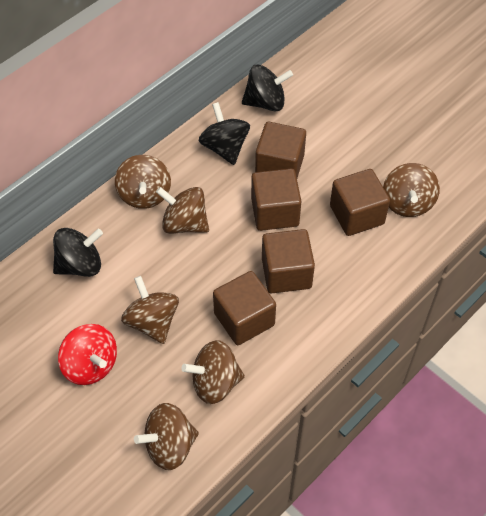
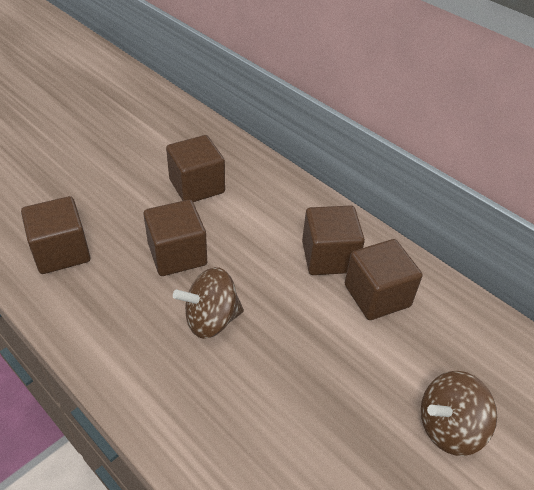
black spinning top: [53,228,103,277] [199,102,250,165] [242,65,293,111] = 3 -> none = 0
brown spinning top: [115,155,171,209] [121,276,179,344] [134,403,199,470] [156,187,209,234] [182,340,245,404] [383,163,440,217] = 6 -> [173,267,244,339] [421,371,497,456] = 2
red spinning top: [58,324,117,385] = 1 -> none = 0

